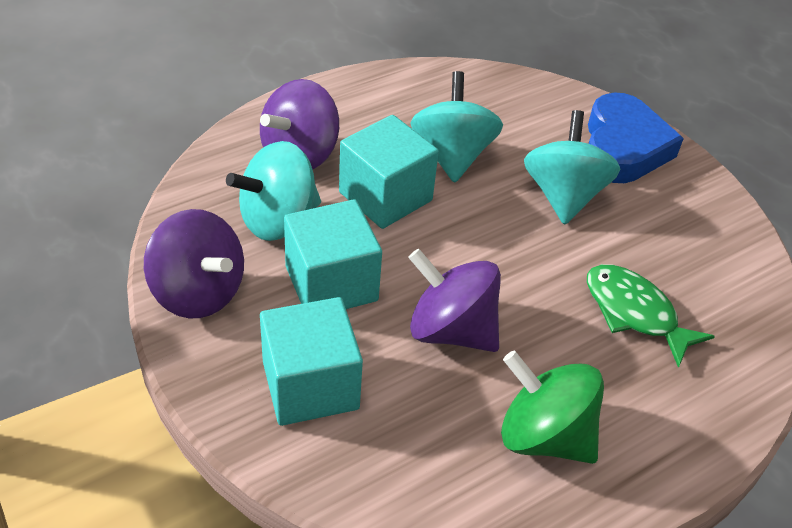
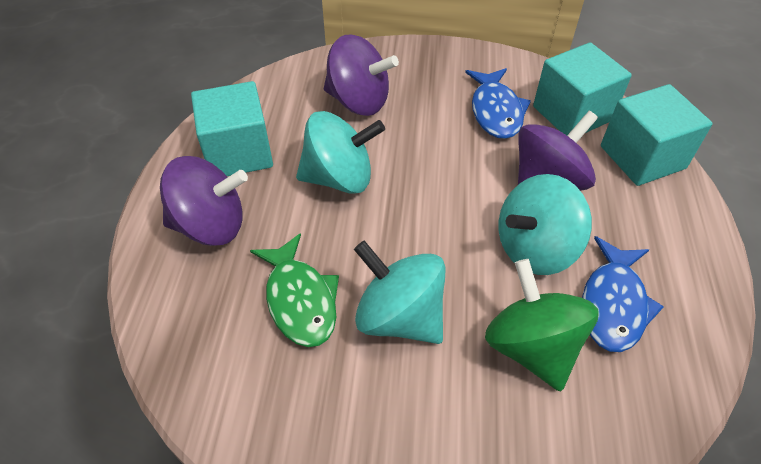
blue fish: none = 0 -> [465,68,531,139] [582,236,664,352] = 2
blue heart: [588,93,684,183] = 1 -> none = 0

